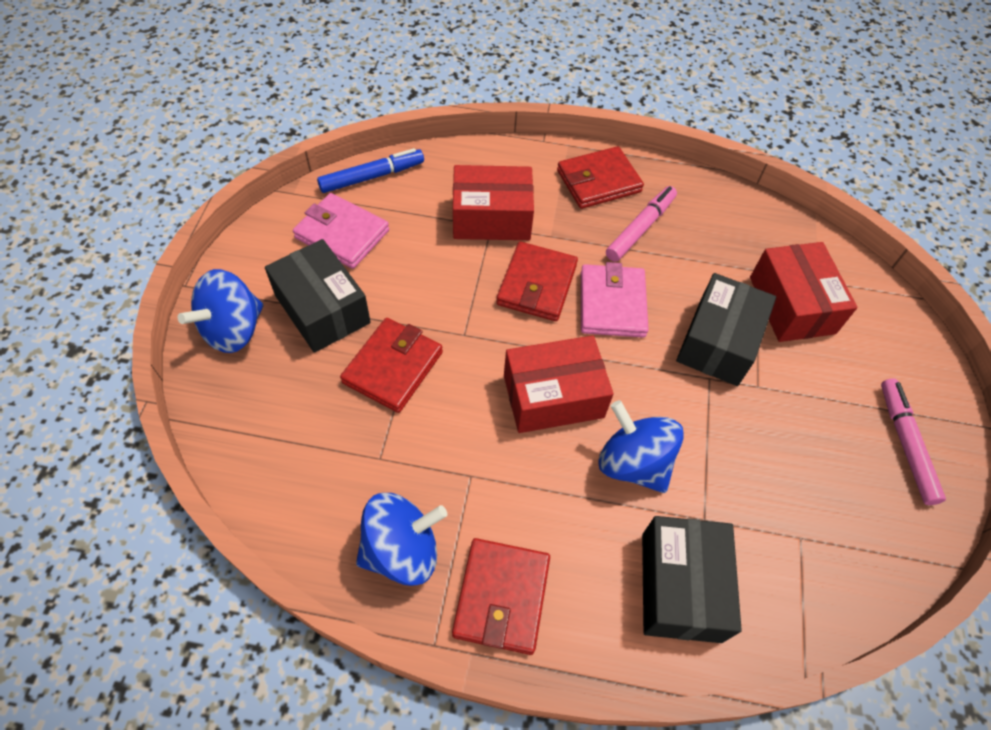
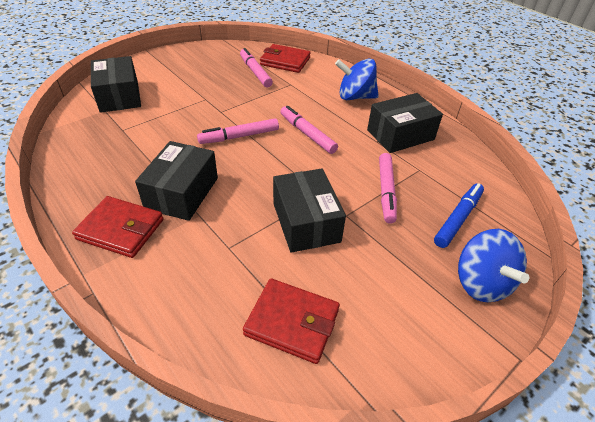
black box: [265,239,371,353] [642,516,742,643] [676,273,776,386] = 3 -> [91,56,141,113] [135,141,218,221] [273,169,346,253] [367,93,443,153] = 4
blue spinning top: [178,269,263,353] [356,493,447,586] [599,400,684,493] = 3 -> [335,59,379,100] [458,229,529,302] = 2
pink marker: [606,186,677,262] [881,378,946,505] = 2 -> [197,118,279,144] [240,48,273,87] [280,106,338,154] [379,153,397,224] = 4
pink wallet: [293,193,389,269] [581,262,649,338] = 2 -> none = 0
red box: [453,165,534,240] [504,335,613,433] [750,242,858,342] = 3 -> none = 0
red wallet: [340,318,443,413] [452,538,550,655] [496,242,578,321] [557,146,644,209] = 4 -> [72,196,164,258] [243,279,340,364] [260,44,311,73] = 3

